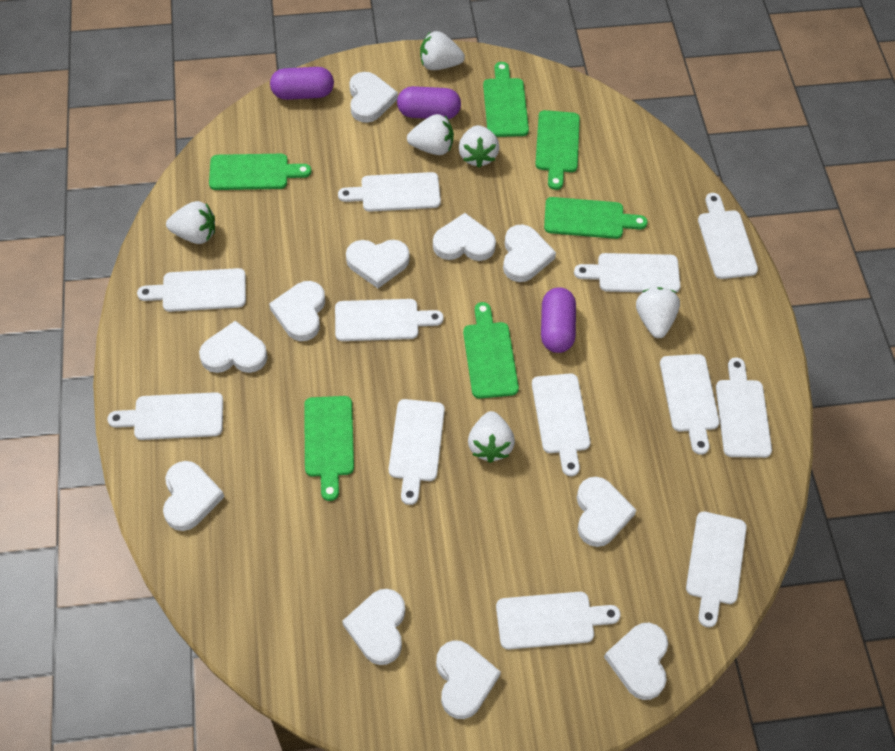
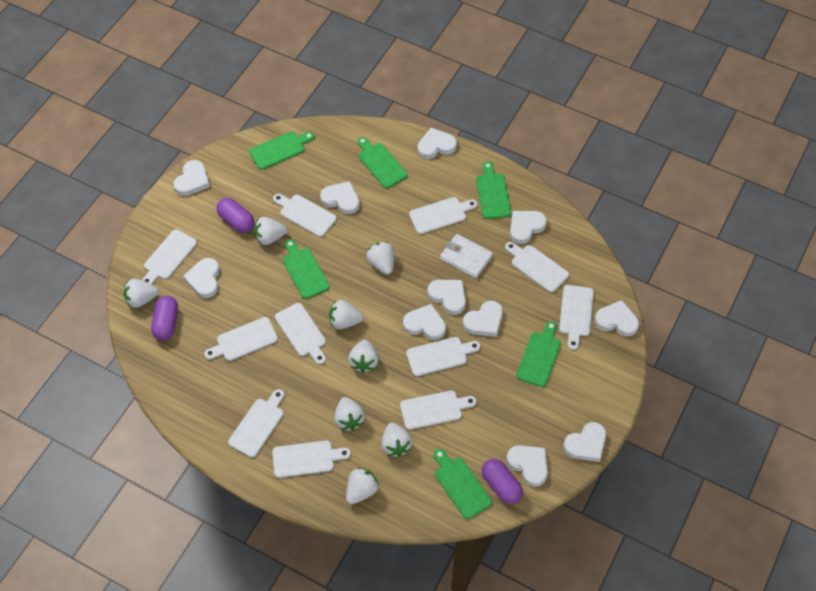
white cutting board: [107,392,223,440] [137,268,246,312] [335,299,444,341] [338,172,441,212] [389,399,445,505] [496,592,621,650] [532,373,590,476] [574,253,681,293] [660,354,720,455] [686,511,747,627] [698,193,758,279] [716,357,772,458] = 12 -> [142,229,197,284] [204,317,278,361] [228,389,284,457] [272,440,351,478] [273,194,337,237] [275,303,326,365] [400,391,476,430] [406,337,480,376] [409,197,477,234] [505,242,569,293] [559,285,594,350] = 11
white strawberry: [166,201,215,244] [407,114,454,155] [420,31,465,70] [459,125,499,168] [468,411,515,463] [636,287,680,338] = 6 -> [124,279,159,308] [254,217,287,245] [329,300,364,329] [334,397,365,431] [346,468,379,504] [348,340,378,373] [366,242,394,275] [381,423,412,457] = 8
white wallet: none = 0 -> [440,234,493,278] = 1

